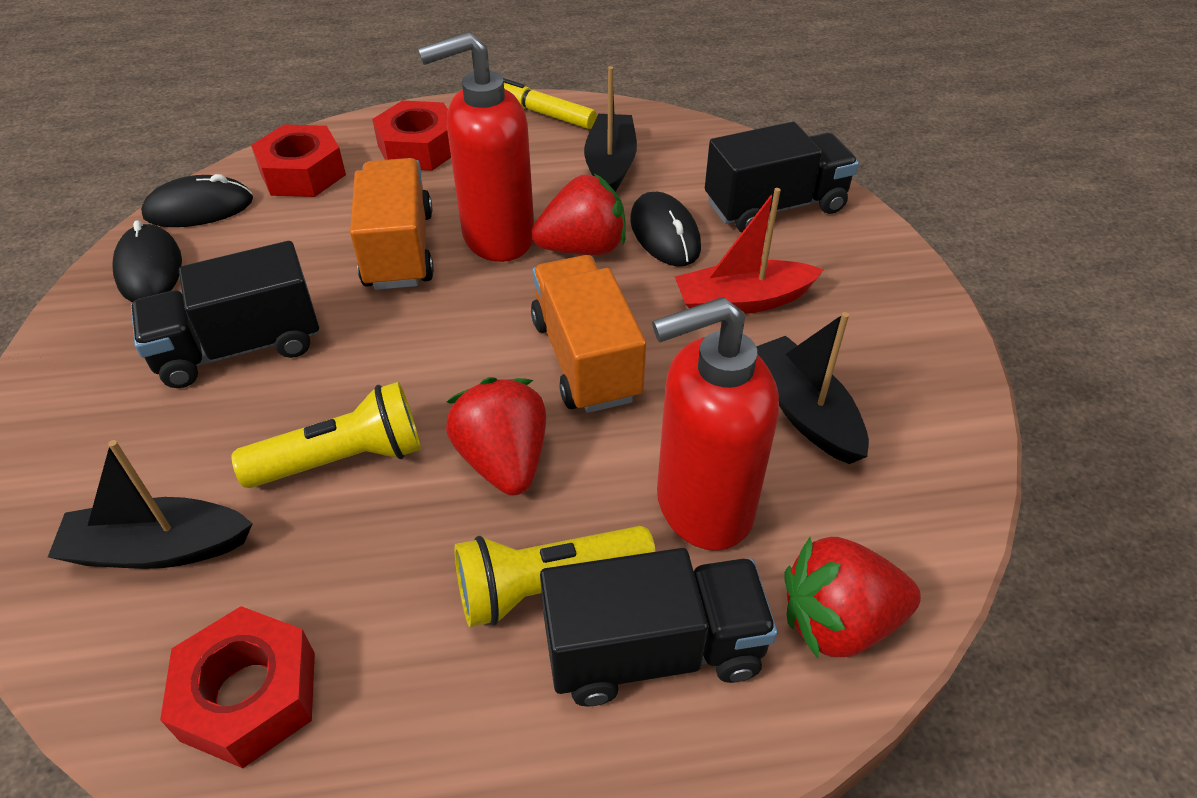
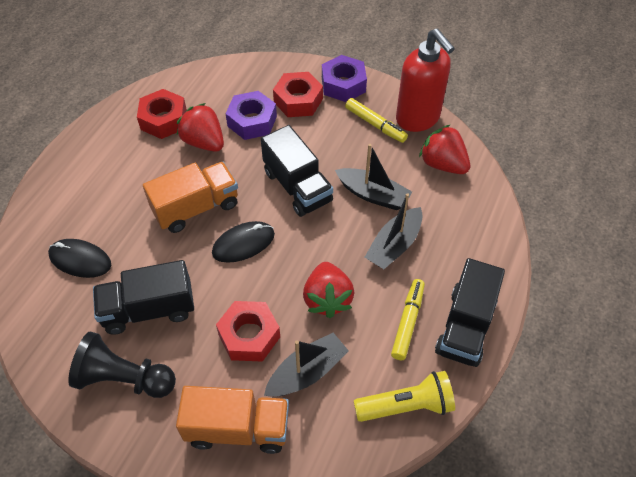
black mouse: [112,220,182,302] [141,174,253,227] [630,192,701,267] = 3 -> [48,239,111,278] [212,221,275,263] = 2
black pawn: none = 0 -> [68,332,176,398] = 1
purple nut: none = 0 -> [226,91,277,140] [322,55,367,102] = 2
red boat: [675,188,824,314] = 1 -> none = 0
red soap dispenser: [418,32,534,262] [652,297,779,551] = 2 -> [396,29,455,132] = 1
yellow flashlight: [232,382,421,488] [454,526,656,627] = 2 -> [354,371,455,422] = 1
yellow marker: [503,78,597,129] = 1 -> [345,98,408,143] [391,279,425,360] = 2

